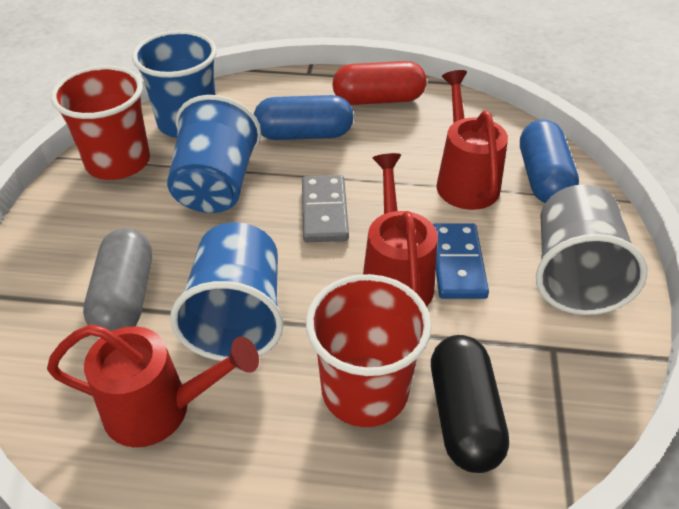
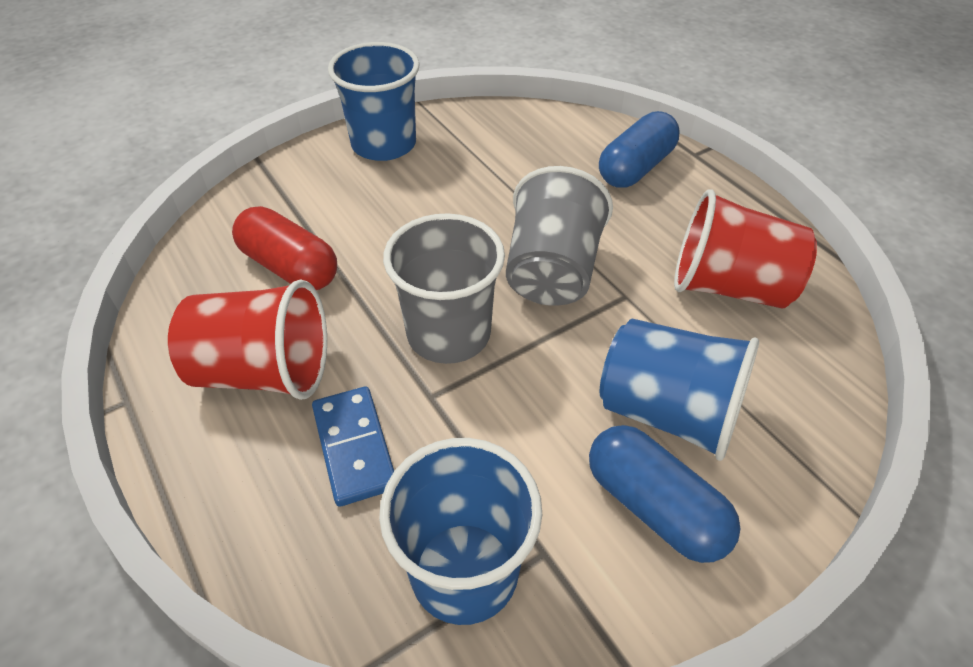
black capsule: [431,335,509,473] = 1 -> none = 0
grey capsule: [83,228,152,331] = 1 -> none = 0
grey cup: [536,185,648,315] = 1 -> [383,213,505,364] [506,166,613,306] = 2
grey domino: [302,175,349,242] = 1 -> none = 0
red watering can: [47,324,259,447] [363,153,438,307] [437,70,508,210] = 3 -> none = 0

